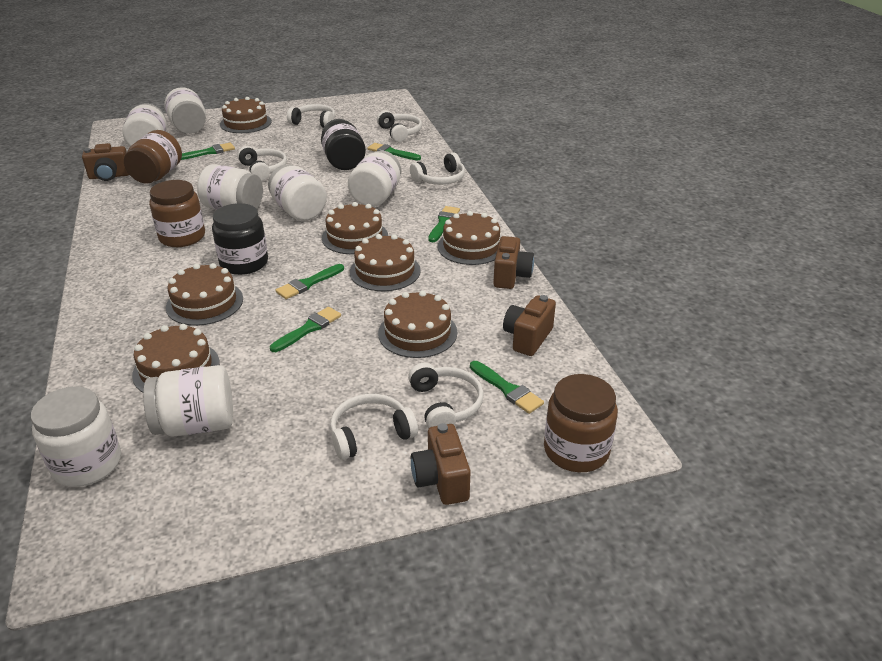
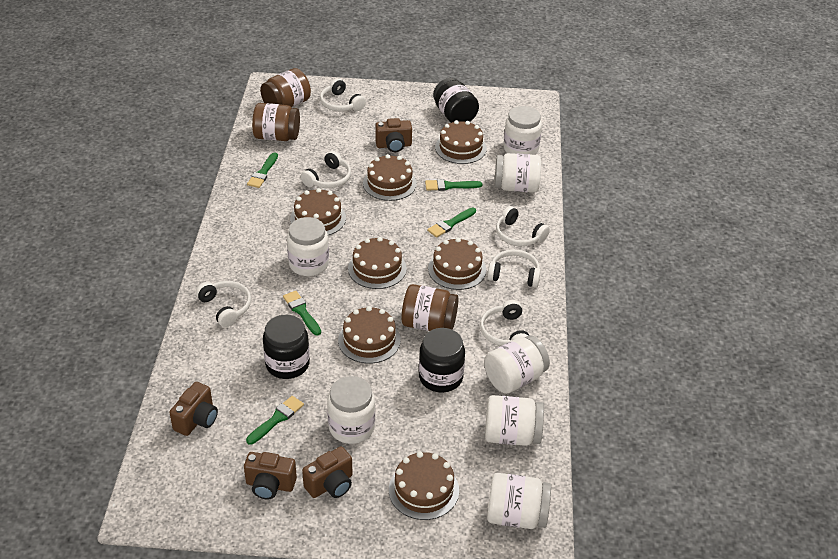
black jar: [212,203,268,275] [321,119,366,170] = 2 -> [263,315,310,379] [419,328,465,393] [433,78,479,123] = 3
green brush: [181,142,235,160] [270,307,341,352] [275,264,344,299] [367,143,421,160] [428,206,460,242] [470,361,544,414] = 6 -> [246,396,304,445] [247,152,278,188] [283,291,321,336] [425,179,483,191] [427,207,476,238] = 5

